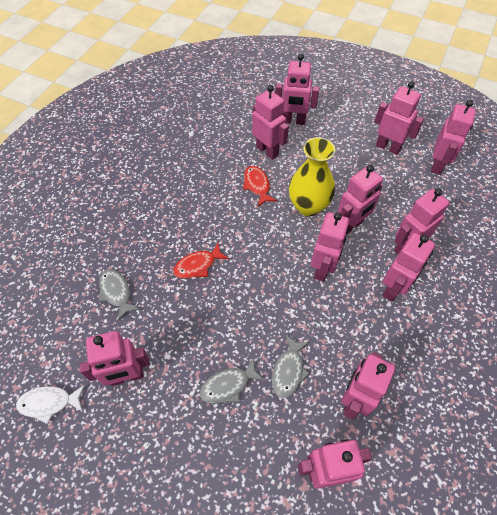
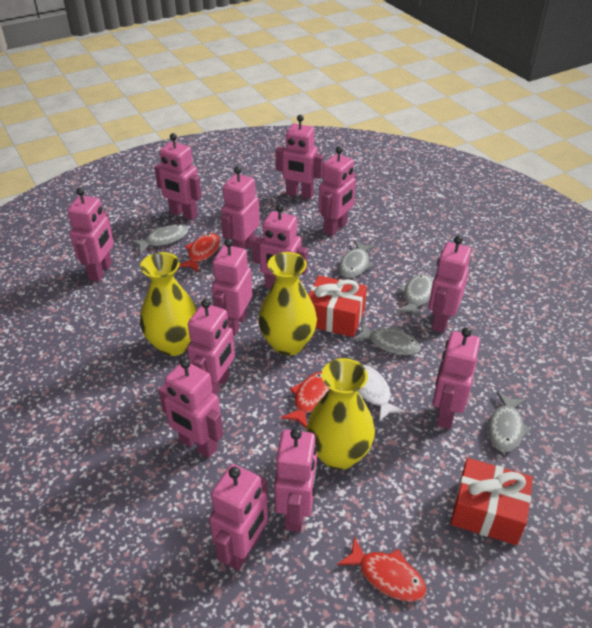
grey fish: [99,269,140,321] [200,357,265,403] [272,335,310,398] = 3 -> [131,225,188,254] [339,240,377,278] [353,322,421,355] [396,274,433,318] [488,391,532,452] = 5
pink robot: [79,331,150,386] [252,85,289,160] [275,54,319,125] [298,440,372,489] [311,212,349,282] [338,165,383,235] [342,352,395,420] [374,81,424,155] [382,233,435,302] [394,188,450,254] [431,100,476,175] = 11 -> [67,188,114,282] [154,133,202,220] [158,358,223,458] [187,299,235,395] [209,464,268,571] [212,238,253,336] [221,166,260,249] [251,204,308,289] [274,428,317,532] [276,115,324,199] [319,146,356,236] [428,236,471,333] [433,327,480,429] = 13
red fish: [173,243,229,278] [243,166,277,206] = 2 -> [179,233,220,272] [281,372,329,428] [337,536,427,602] = 3
red gift: none = 0 -> [309,275,367,337] [451,458,533,545] = 2
yellow vase: [289,137,335,216] = 1 -> [140,252,197,356] [258,252,317,356] [306,358,375,470] = 3

